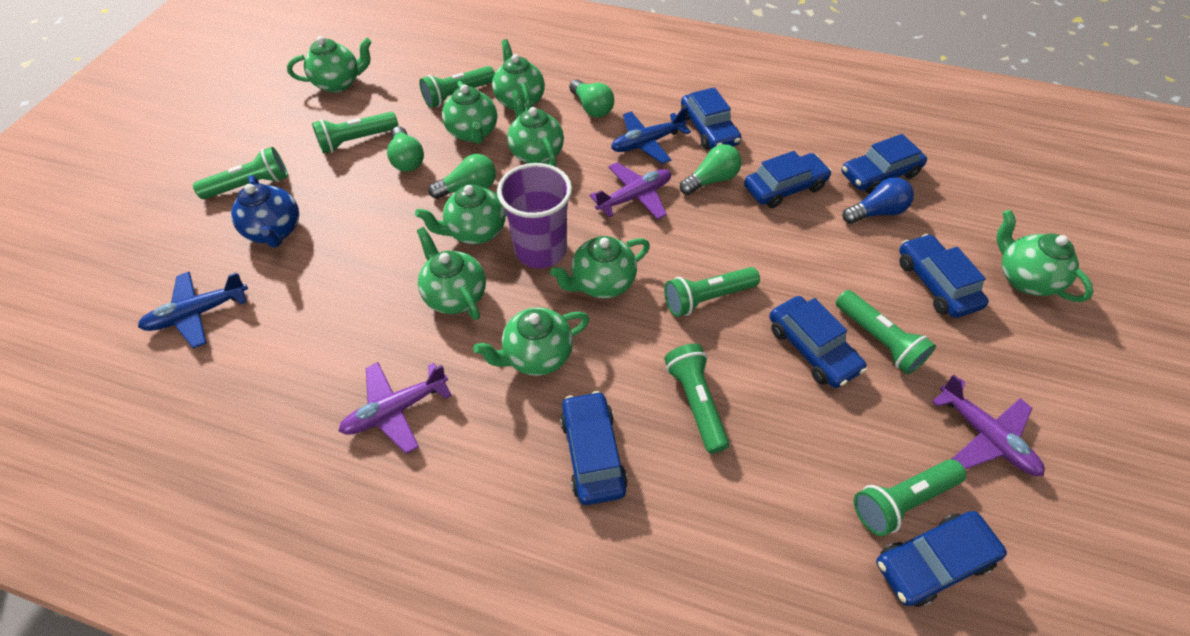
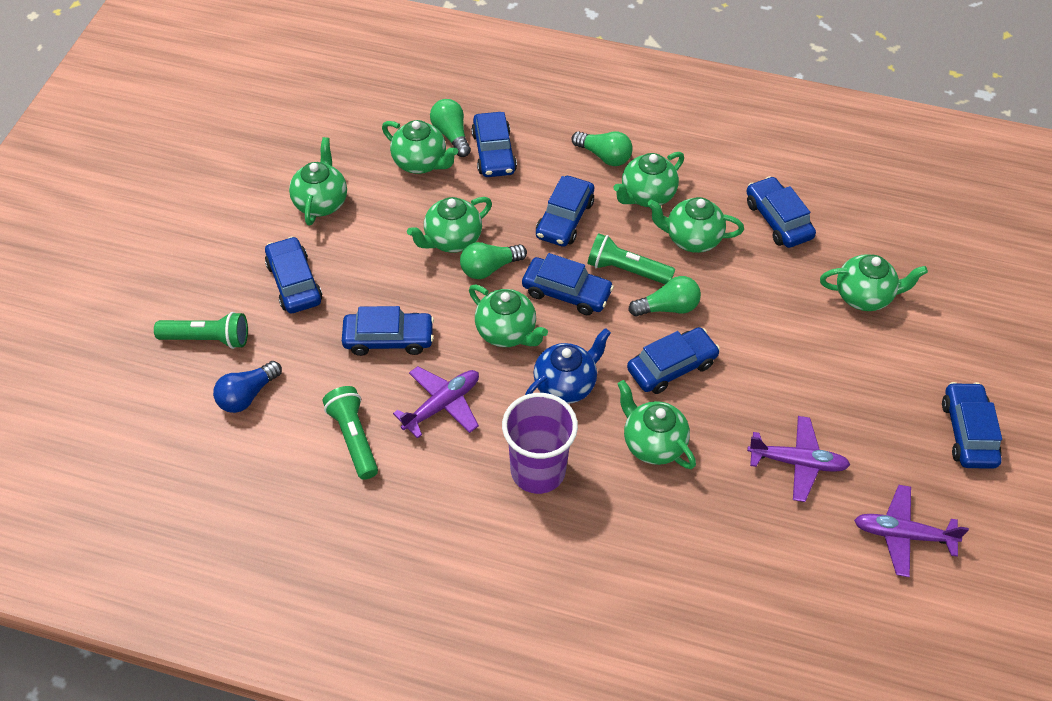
blue car: [560,391,628,505] [681,87,741,150] [744,151,832,208] [770,296,867,388] [841,134,927,194] [876,511,1007,607] [899,234,989,318] = 7 -> [265,236,322,313] [342,306,434,356] [471,112,517,177] [522,253,614,315] [536,176,594,247] [627,327,720,394] [746,176,816,248] [942,382,1002,469] = 8
blue plane: [138,272,248,349] [611,107,691,164] = 2 -> none = 0
green flashlight: [193,147,288,199] [312,112,398,154] [419,66,495,108] [664,267,760,317] [664,344,729,454] [836,290,936,374] [854,459,966,536] = 7 -> [154,312,248,349] [323,386,378,480] [587,233,675,284] = 3
green teapot: [287,36,372,93] [415,184,507,244] [417,227,486,320] [442,81,497,144] [473,307,589,376] [492,39,545,111] [507,90,564,166] [550,236,650,299] [996,210,1094,302] = 9 -> [289,137,347,226] [382,120,458,174] [407,197,492,253] [469,285,548,347] [613,152,684,207] [618,380,696,469] [647,197,744,253] [820,254,928,311] = 8

